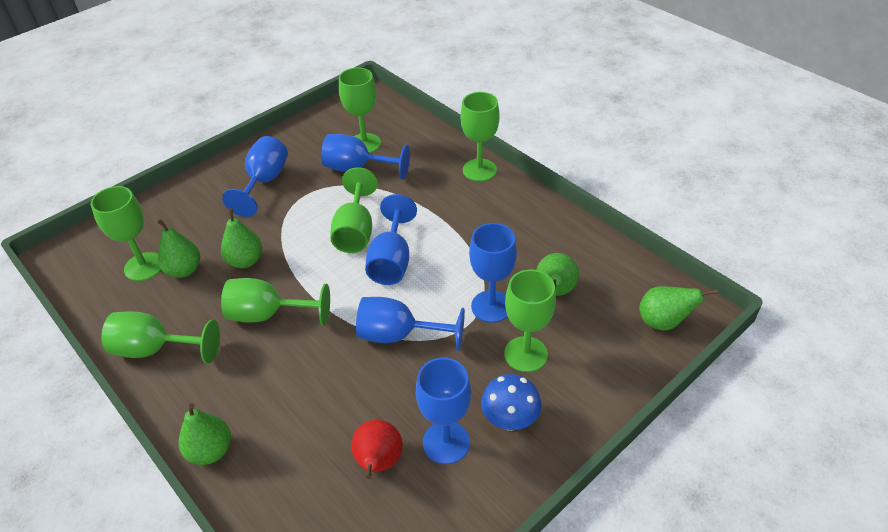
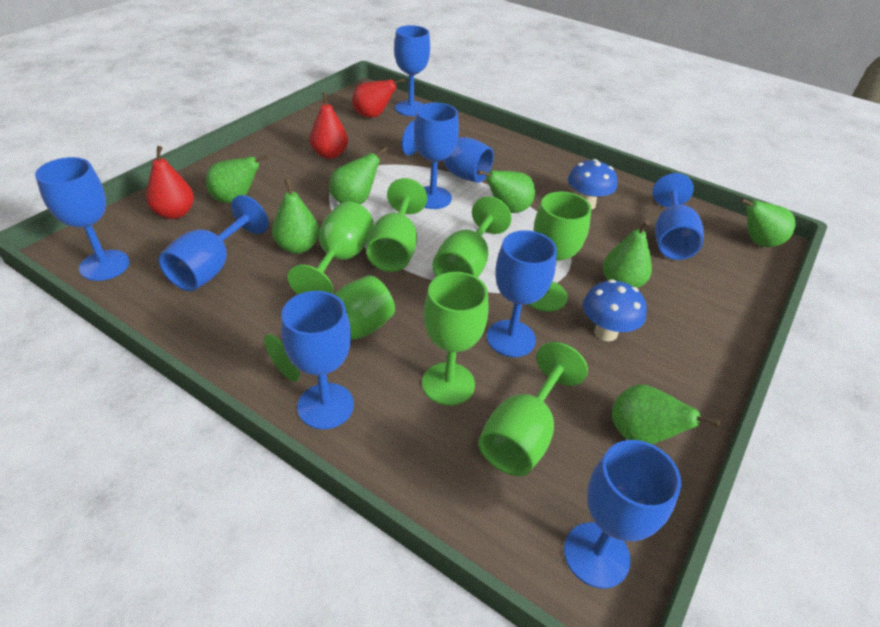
blue goblet: [222,136,288,217] [321,134,410,179] [356,297,465,351] [365,194,417,285] [416,358,471,464] [469,223,517,323] = 6 -> [35,157,130,281] [158,195,269,291] [281,291,354,429] [394,25,430,116] [402,120,494,183] [414,103,459,209] [487,230,557,357] [564,440,681,588] [653,173,704,260] = 9
blue mushroom: [481,374,542,431] = 1 -> [568,159,617,210] [583,279,647,341] = 2
green pear: [158,219,200,278] [179,403,231,465] [221,208,262,268] [536,253,579,296] [639,286,718,331] = 5 -> [206,155,269,203] [272,178,319,254] [329,146,388,204] [477,170,535,213] [603,220,652,288] [612,385,720,444] [740,198,795,247] = 7
red pear: [351,420,403,479] = 1 -> [146,146,194,219] [310,92,348,159] [352,78,405,118] = 3

